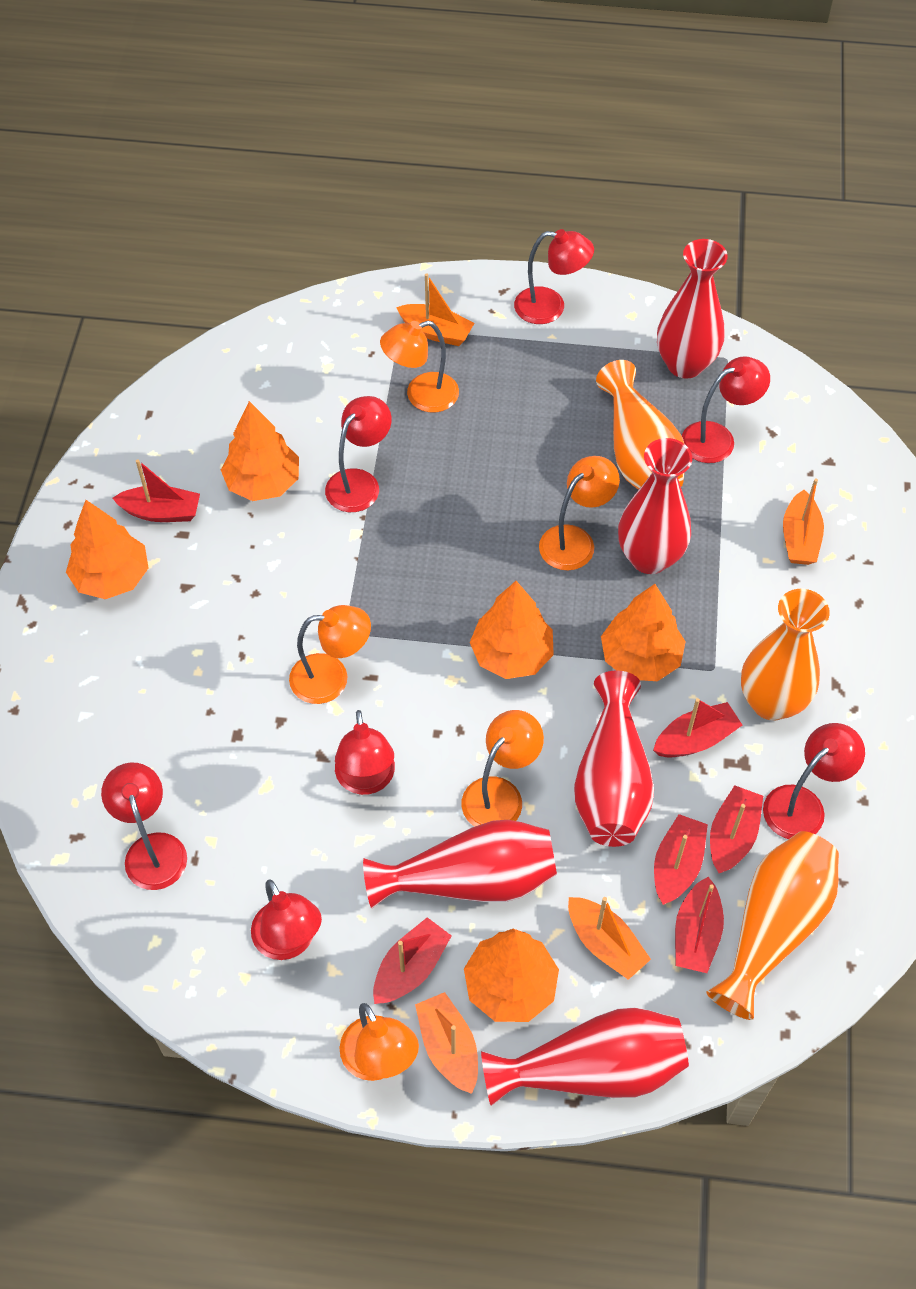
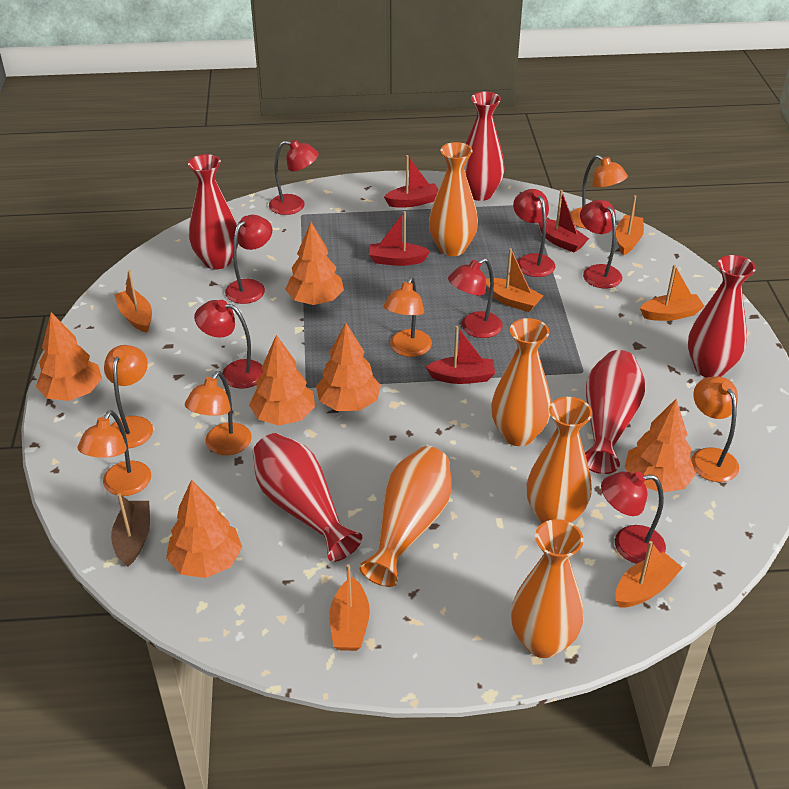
brown boat: none = 0 -> [111,493,150,567] = 1
orange boat: [396,273,475,346] [415,992,478,1094] [568,897,651,980] [783,478,824,565] = 4 -> [114,270,152,333] [330,564,370,651] [486,248,543,312] [615,541,683,608] [616,195,644,255] [640,265,704,321] = 6
orange lamp: [289,605,371,704] [340,1003,419,1081] [380,321,459,412] [462,710,544,827] [539,456,620,571] = 5 -> [78,410,151,496] [104,345,153,448] [185,371,252,455] [384,277,432,357] [570,155,628,229] [691,376,739,482] = 6
orange tree: [66,500,149,599] [221,401,299,501] [464,929,559,1022] [470,581,554,679] [601,584,686,681] = 5 -> [36,312,102,401] [166,480,242,578] [249,335,315,426] [285,222,344,305] [316,323,381,411] [624,399,696,493] = 6
orange vase: [596,360,685,490] [706,831,839,1020] [741,589,830,721] = 3 -> [359,446,452,587] [429,142,478,256] [491,318,551,446] [511,519,584,658] [527,397,592,524] = 5
red boat: [112,459,200,522] [373,917,452,1004] [653,698,742,757] [654,814,708,905] [675,877,724,973] [710,785,763,873] = 6 -> [369,211,430,266] [384,155,439,208] [426,326,495,384] [538,190,589,253] = 4

